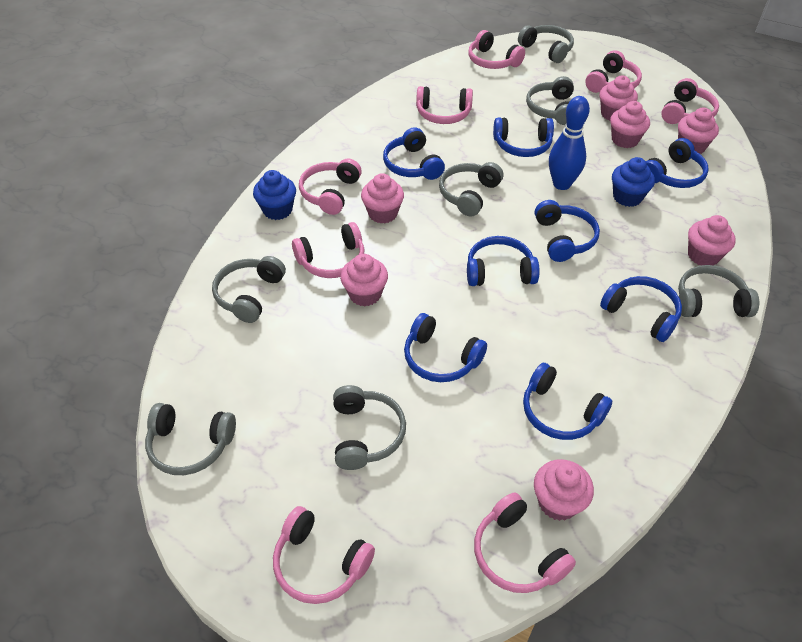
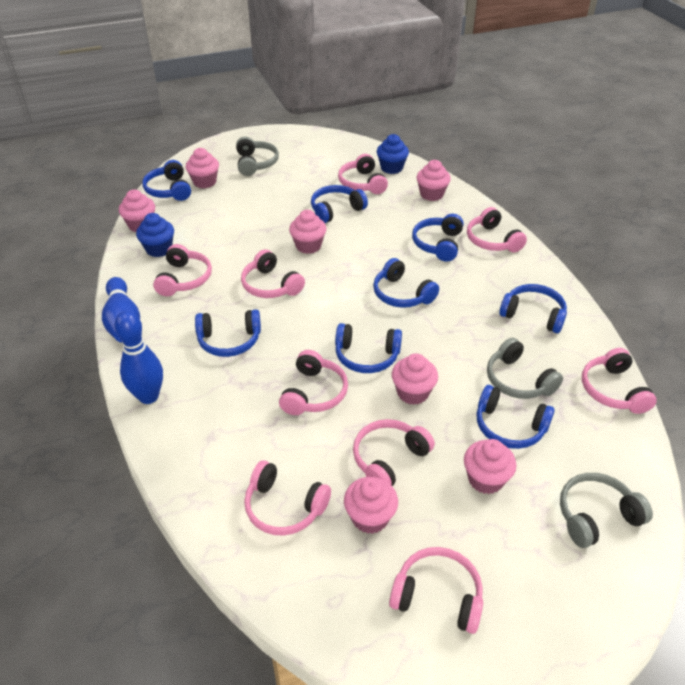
blue bowling pin: [549,96,590,190] = 1 -> [102,277,140,343] [115,311,163,404] = 2
grey headphones: [145,403,236,475] [212,256,286,323] [333,385,406,470] [439,162,503,216] [518,25,574,63] [526,76,574,125] [678,265,759,317] = 7 -> [236,137,279,176] [487,338,563,399] [560,473,653,548] = 3
pink headphones: [273,506,375,604] [292,222,364,278] [299,158,362,215] [416,86,473,124] [468,30,525,69] [474,492,576,593] [585,50,642,93] [661,78,719,124] = 8 -> [153,244,212,296] [241,250,305,298] [244,460,331,535] [279,350,348,415] [338,154,388,194] [353,419,435,486] [389,547,483,634] [467,207,527,252] [582,348,657,414] = 9

